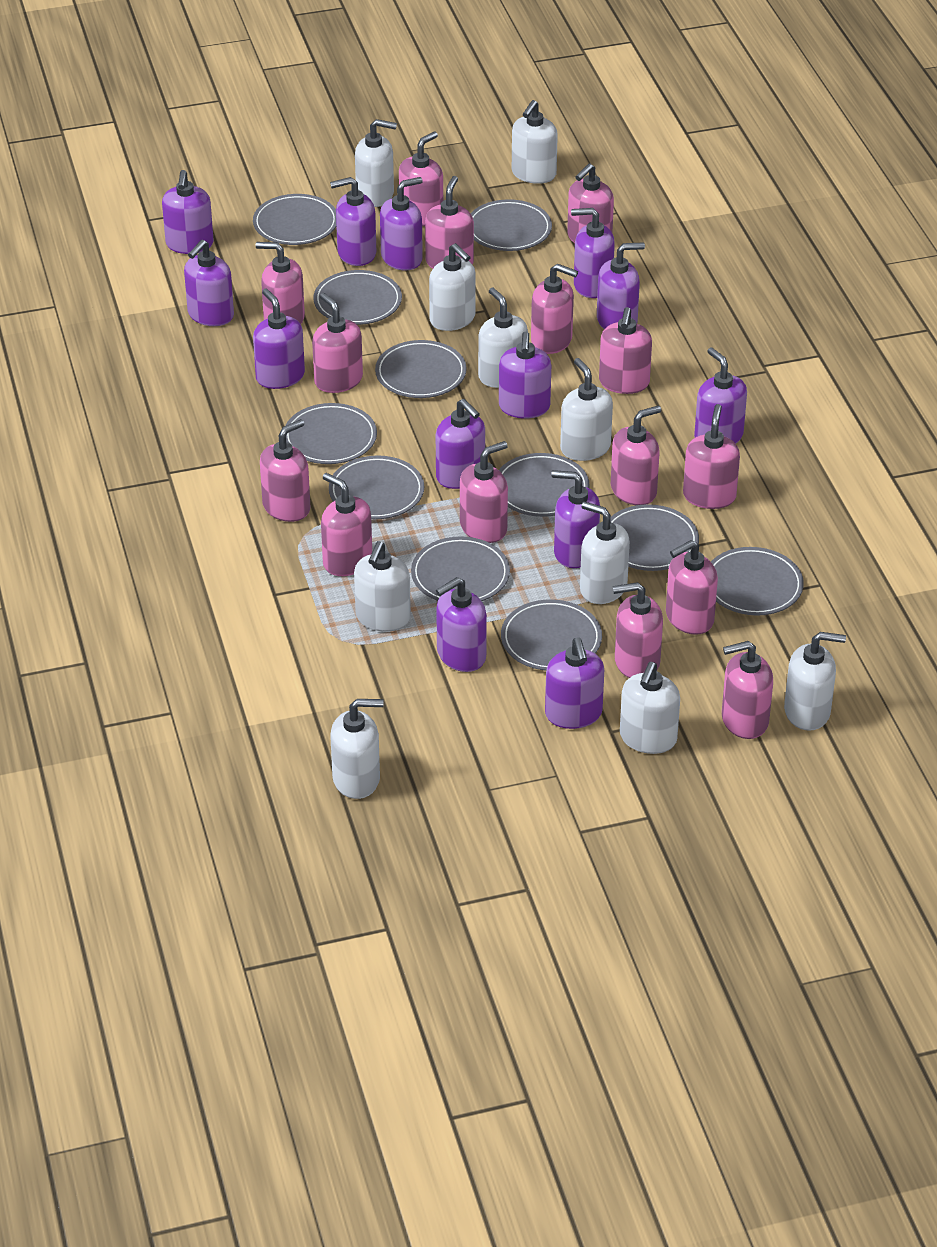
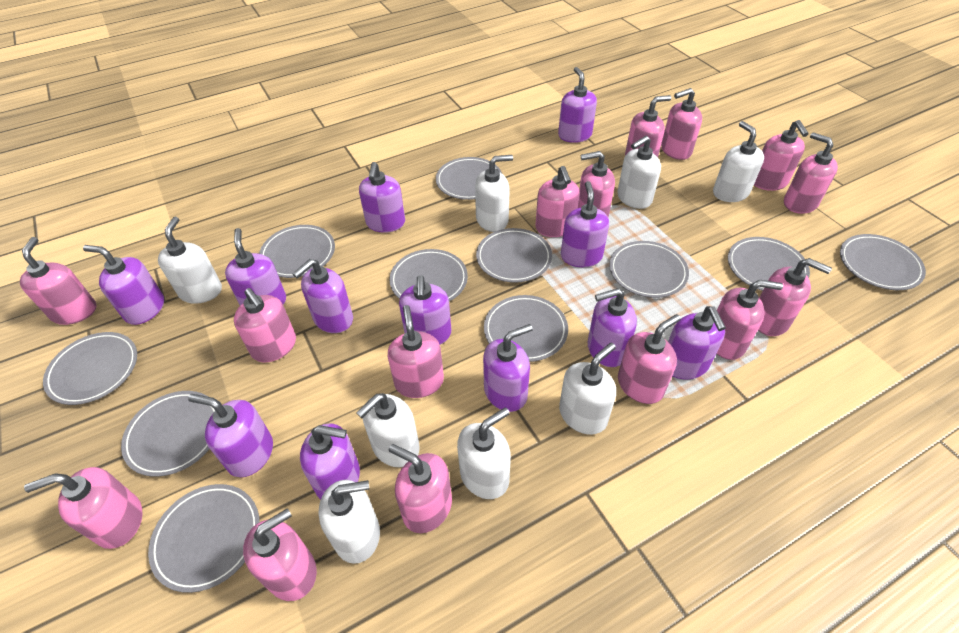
purple soap dispenser: [162,170,214,254] [184,240,234,326] [253,289,305,389] [330,177,376,266] [380,177,423,271] [436,399,485,489] [436,577,487,672] [499,332,551,419] [545,637,604,729] [551,470,600,568] [571,208,615,298] [597,242,645,329] [694,348,747,444] = 13 -> [83,245,164,325] [188,394,273,477] [225,228,286,305] [293,259,353,333] [300,424,360,500] [359,162,405,233] [399,275,451,345] [483,324,533,412] [558,67,597,143] [561,181,609,267] [588,288,637,367] [668,306,726,379] = 12
white soap dispenser: [331,699,384,799] [354,541,411,632] [355,119,397,207] [429,243,476,331] [478,287,528,388] [512,100,558,184] [560,358,613,461] [580,502,630,604] [620,662,680,754] [784,632,846,731] = 10 -> [158,217,222,304] [319,480,380,564] [357,393,420,467] [457,407,511,499] [475,155,513,232] [559,343,616,435] [617,136,661,209] [713,121,764,202] = 8

